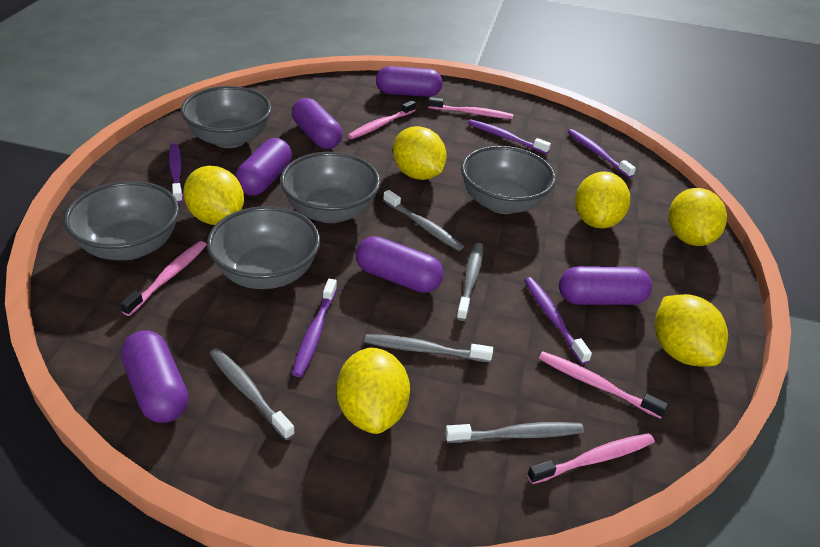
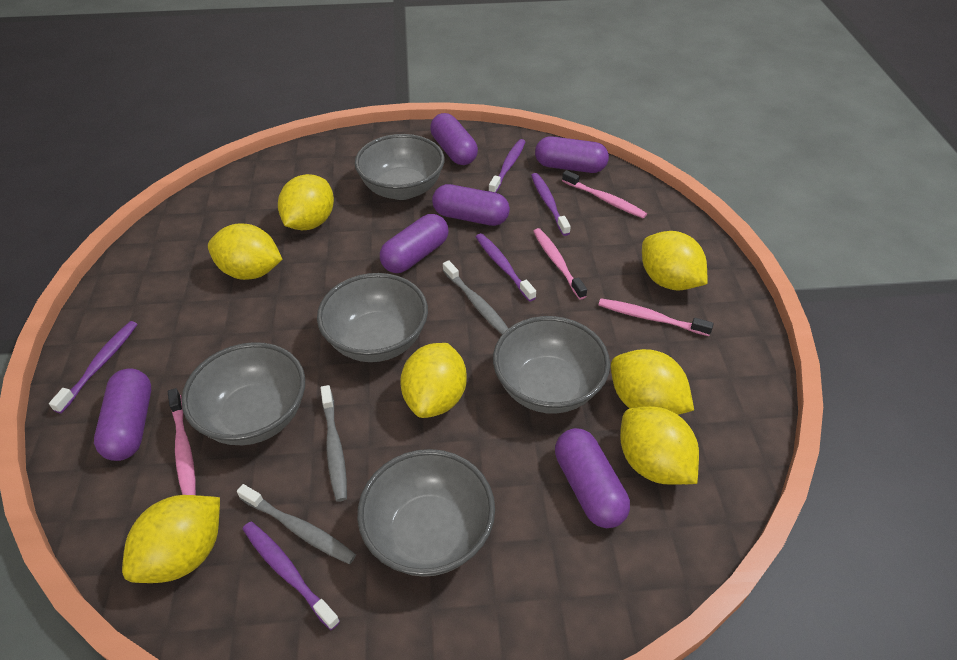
grey toothbrush: [210,348,295,440] [364,334,493,362] [383,190,464,251] [445,422,584,443] [456,243,483,321] = 5 -> [237,484,356,564] [321,385,347,502] [443,260,509,334] = 3
pink toothbrush: [120,241,207,316] [348,100,416,139] [428,97,513,119] [527,433,655,484] [539,352,668,419] = 5 -> [168,388,196,495] [533,228,587,299] [562,170,647,218] [599,299,714,336] = 4
yellow lemon: [183,166,244,225] [336,348,410,434] [393,126,447,180] [575,171,630,228] [655,294,728,366] [669,188,727,246] = 6 -> [122,495,220,583] [208,223,283,280] [278,174,334,230] [400,343,467,418] [611,349,694,415] [620,406,699,485] [642,231,708,291] = 7

